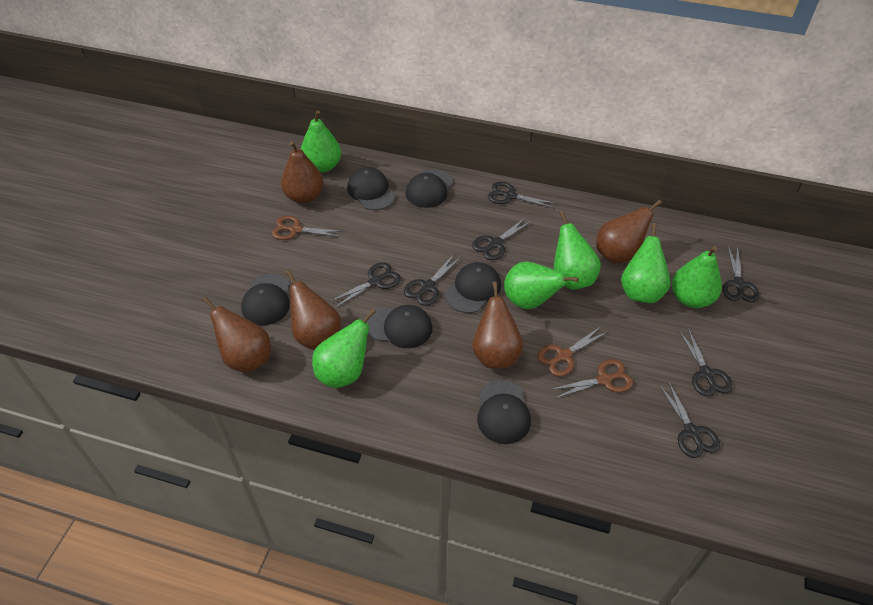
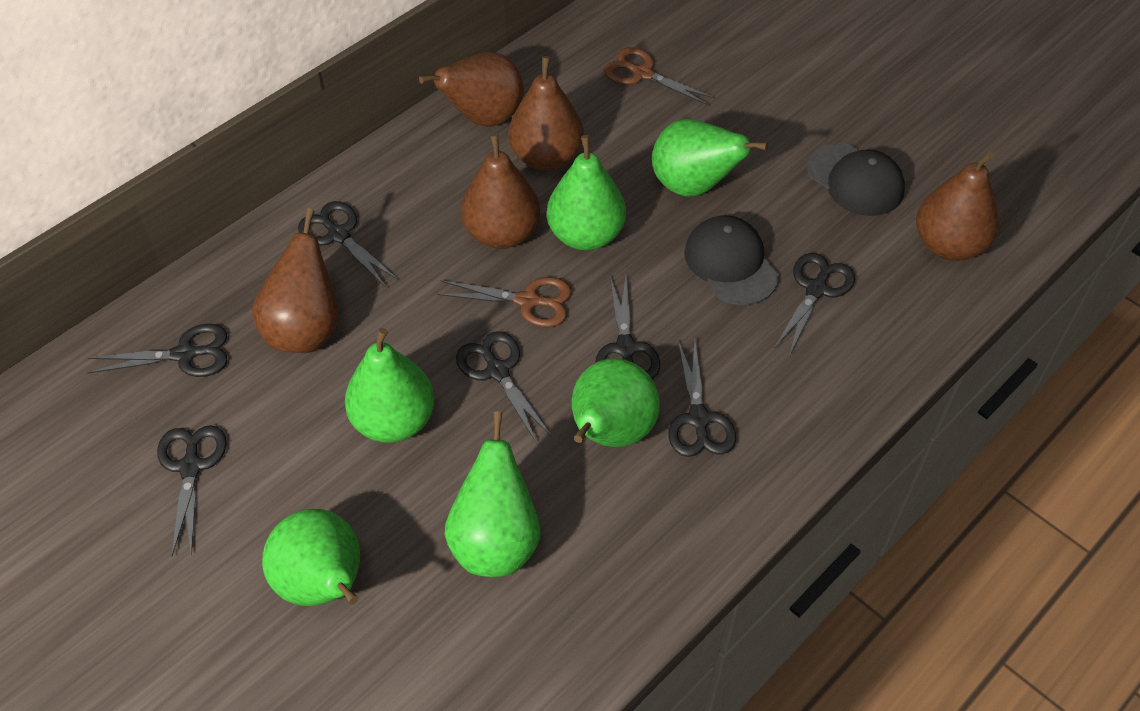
black cap: [241,274,290,325] [347,167,396,210] [367,305,432,348] [406,169,453,208] [446,262,501,313] [477,380,531,444] = 6 -> [684,215,779,305] [807,143,905,216] = 2
brown scissors: [272,216,344,240] [537,326,609,377] [550,359,633,399] = 3 -> [437,277,572,327] [604,47,716,106] = 2

